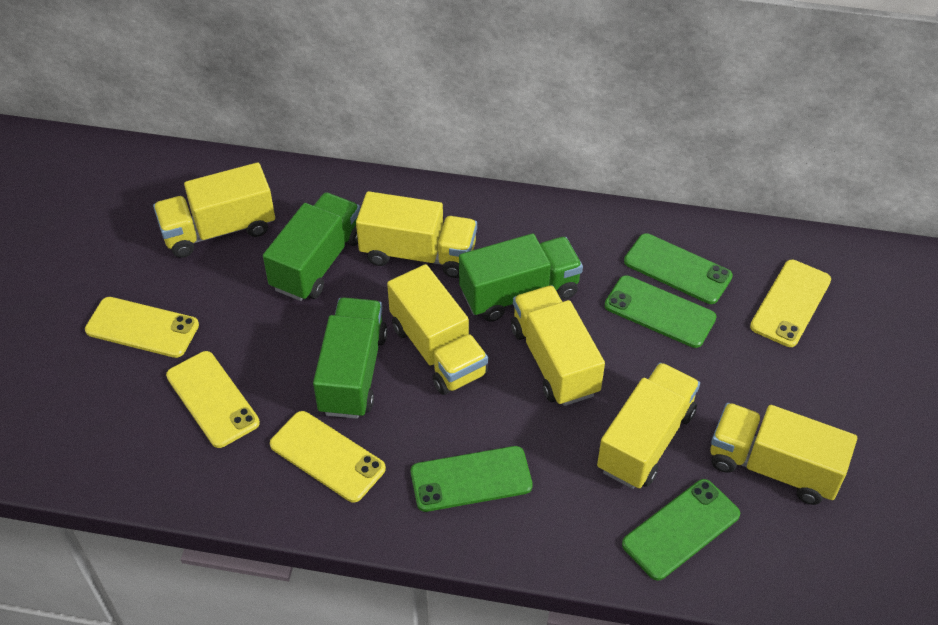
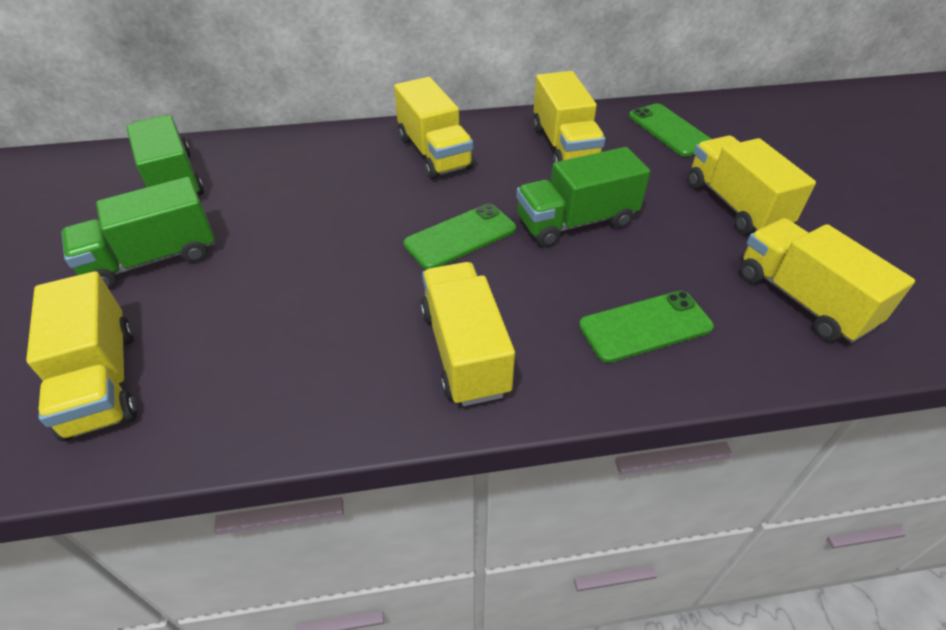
green phone: [411,446,533,512] [605,275,717,348] [622,479,740,581] [624,233,733,304] = 4 -> [403,203,516,270] [579,291,714,363] [629,103,711,157] = 3
yellow phone: [85,297,199,358] [166,351,260,448] [270,411,386,502] [750,260,831,347] = 4 -> none = 0

